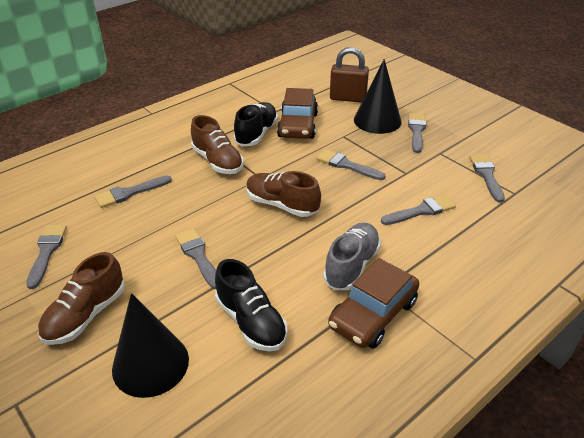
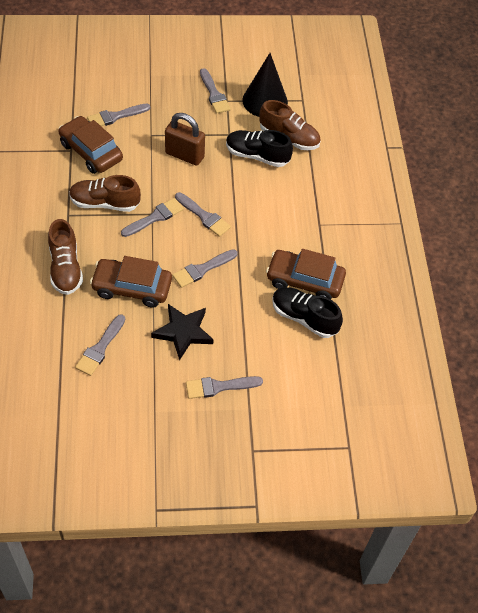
black cone: [112,293,189,398] [354,59,401,134] = 2 -> [242,53,288,117] = 1
black star: none = 0 -> [151,304,214,361] = 1
brown car: [277,88,318,139] [328,258,419,349] = 2 -> [58,116,123,174] [90,256,172,308] [266,249,346,299] = 3
grey shoe: [323,222,381,290] = 1 -> none = 0

